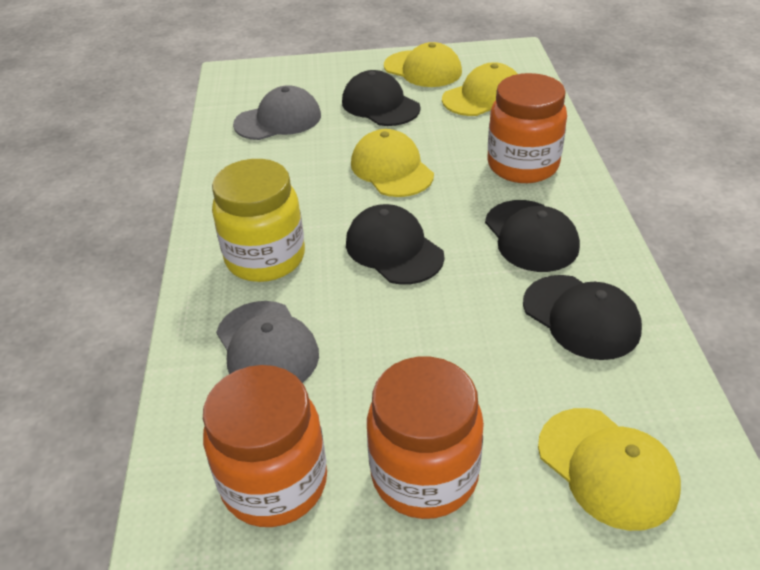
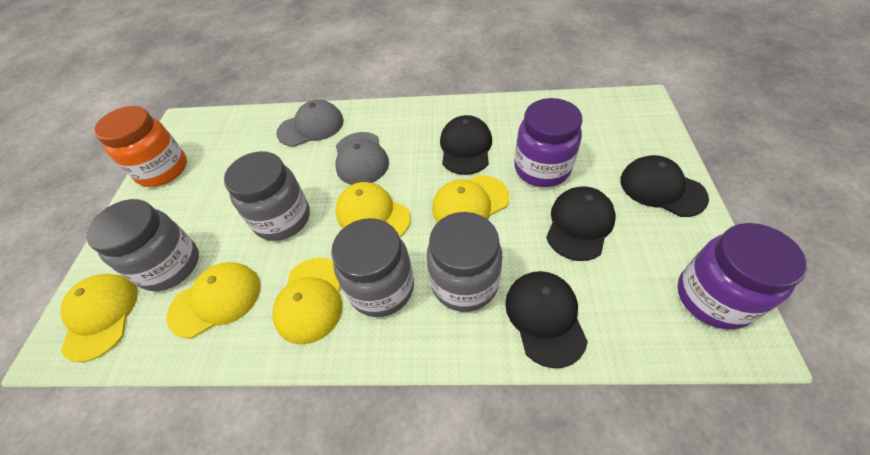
grey jar: none = 0 -> [86,199,199,291] [224,151,310,241] [331,218,414,317] [426,212,503,312] = 4
orange jar: [203,365,327,527] [367,357,484,519] [488,73,567,183] = 3 -> [94,106,187,187] = 1
purple jar: none = 0 -> [514,98,582,187] [678,223,807,329] = 2
yellow cap: [351,129,434,197] [384,42,462,87] [442,62,517,116] [538,408,681,531] = 4 -> [61,274,138,362] [167,262,260,339] [272,258,342,345] [335,182,411,237] [432,175,509,223] = 5
yellow jar: [212,159,305,282] = 1 -> none = 0

